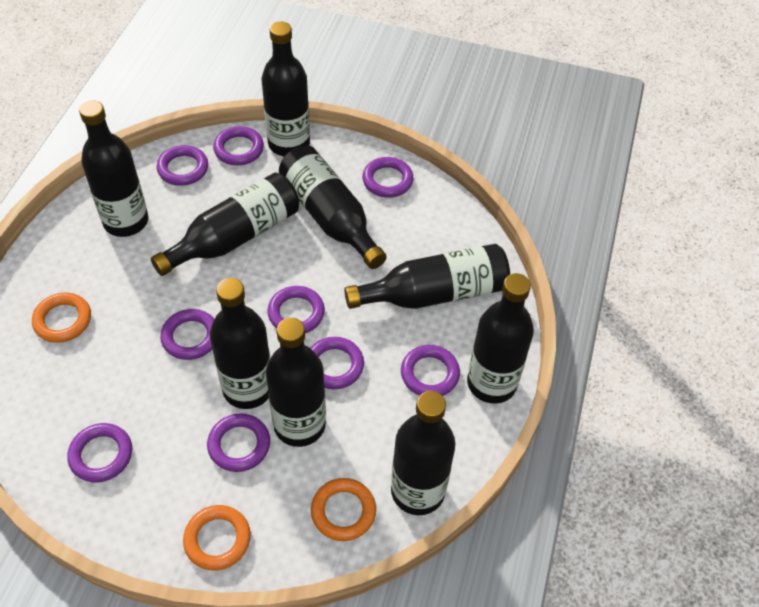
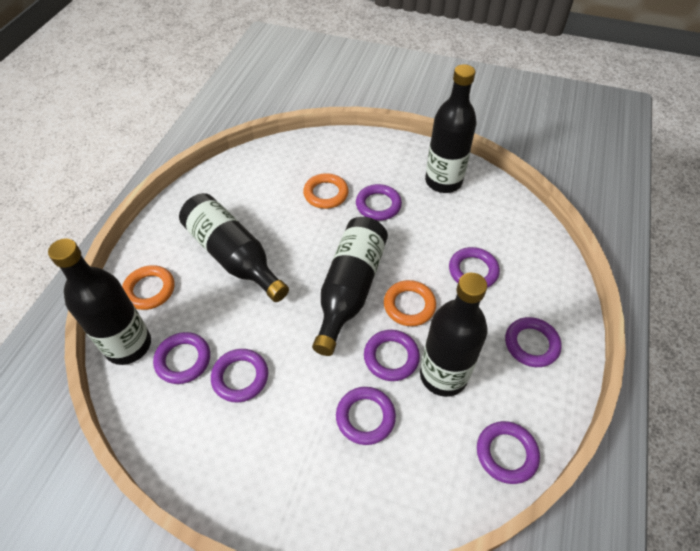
black bottle: [79,101,148,237] [151,172,299,276] [210,278,270,409] [262,22,310,156] [266,318,326,447] [279,145,387,269] [344,244,510,309] [391,391,455,515] [467,273,534,404] = 9 -> [48,238,151,365] [179,193,289,302] [312,217,388,356] [420,273,487,397] [425,64,477,193] = 5
purple ring: [67,423,132,482] [157,145,208,186] [160,309,214,360] [207,413,270,472] [213,126,264,165] [267,286,325,333] [310,337,364,389] [362,157,414,198] [401,345,460,396] = 9 -> [153,332,210,384] [211,349,268,402] [336,387,396,445] [356,184,402,221] [364,330,420,381] [449,247,500,288] [477,421,540,484] [505,317,562,367] = 8

